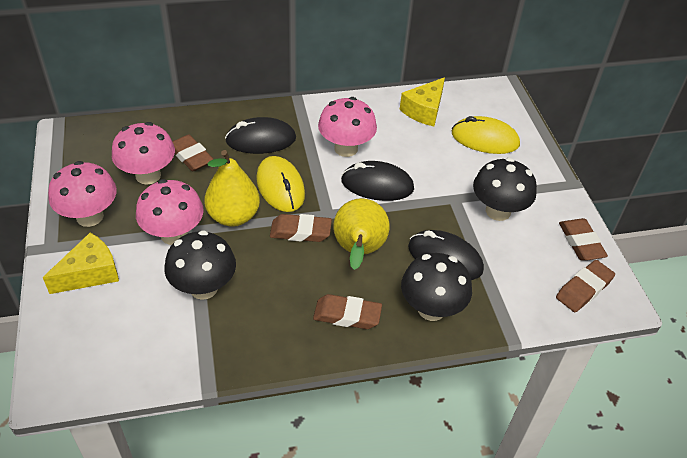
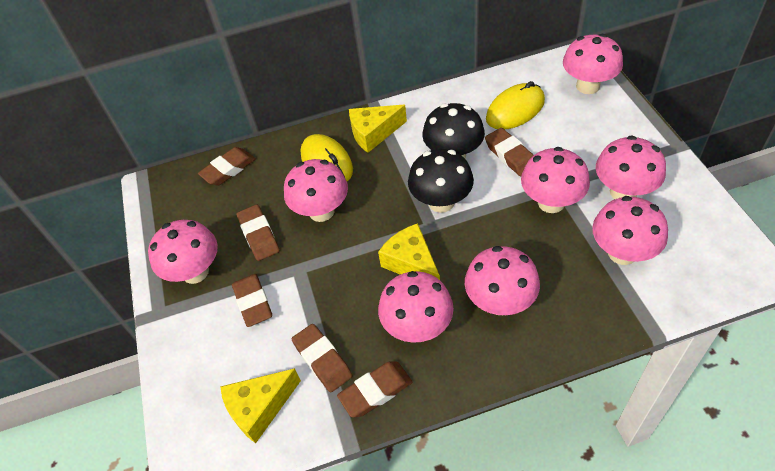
black mouse: [225,117,296,154] [341,161,414,201] [408,230,484,280] = 3 -> none = 0
black mushroom: [164,230,236,300] [401,253,472,321] [473,158,537,221] = 3 -> [408,149,474,213] [422,103,485,159] = 2
brown eraser: [172,134,213,171] [270,214,332,242] [313,294,382,329] [556,260,615,312] [559,218,608,261] = 5 -> [198,147,255,186] [232,274,272,327] [236,205,279,261] [292,324,353,392] [337,361,412,417] [485,128,533,177] = 6
pink mushroom: [48,161,117,227] [112,122,175,185] [136,179,204,245] [318,97,377,157] = 4 -> [148,220,218,284] [284,159,348,222] [378,271,453,343] [465,246,540,315] [521,147,590,213] [563,34,623,94] [592,196,668,265] [596,135,666,199] = 8
yellow cheese: [43,233,119,294] [400,77,445,126] = 2 -> [220,368,301,443] [349,105,407,153] [378,223,440,280] = 3
yellow pear: [204,150,260,227] [333,198,389,270] = 2 -> none = 0

